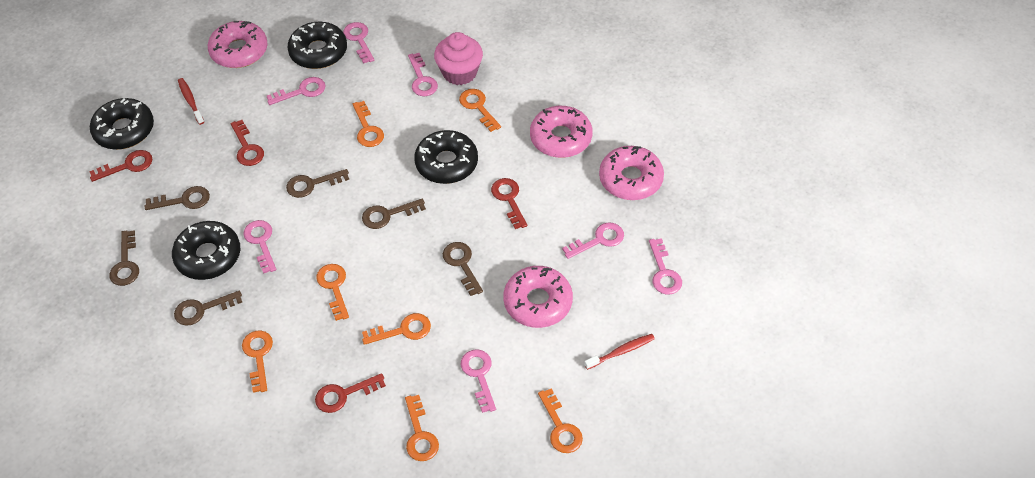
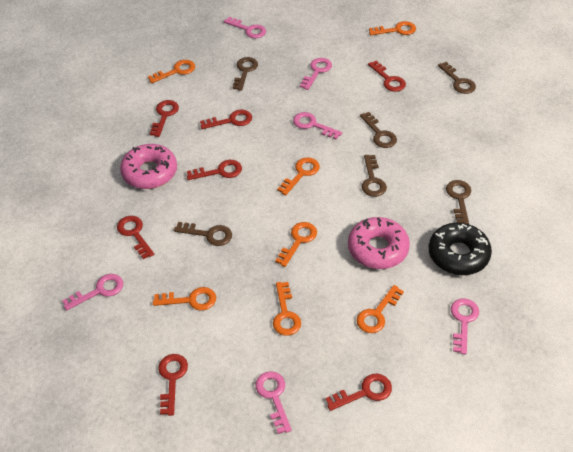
black donut: [90,98,154,150] [172,221,240,280] [287,22,347,69] [414,130,478,184] = 4 -> [429,223,492,275] = 1
pink cupcake: [434,32,483,85] = 1 -> none = 0
pink donut: [208,21,268,68] [503,266,573,328] [530,106,593,158] [599,146,664,200] = 4 -> [120,144,177,189] [348,217,410,269] = 2
pink key: [243,220,276,273] [267,77,326,105] [343,22,374,64] [408,53,438,96] [461,349,496,413] [562,222,624,259] [649,238,682,295] = 7 -> [62,274,123,311] [224,17,266,38] [255,371,292,434] [293,112,342,139] [300,58,332,90] [451,299,479,355] = 6
red key: [89,150,152,182] [231,120,264,166] [315,373,386,413] [491,178,527,229] = 4 -> [117,216,154,259] [150,100,179,137] [158,354,188,416] [187,160,242,180] [200,110,252,129] [325,374,392,411] [368,61,406,92] = 7
red toothbrush: [178,78,204,125] [584,334,655,370] = 2 -> none = 0

